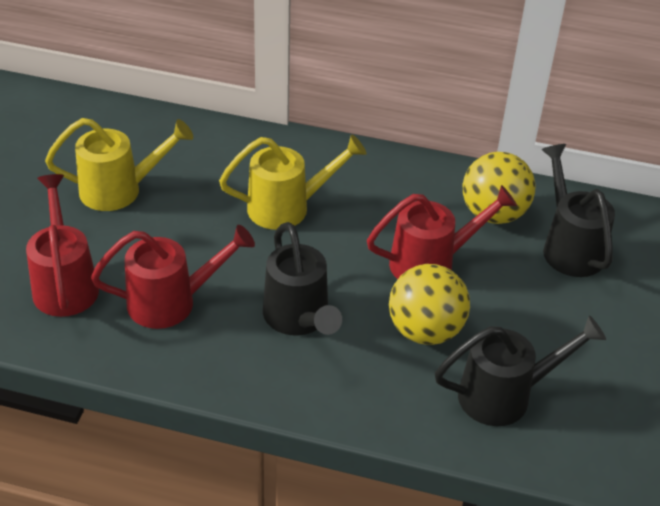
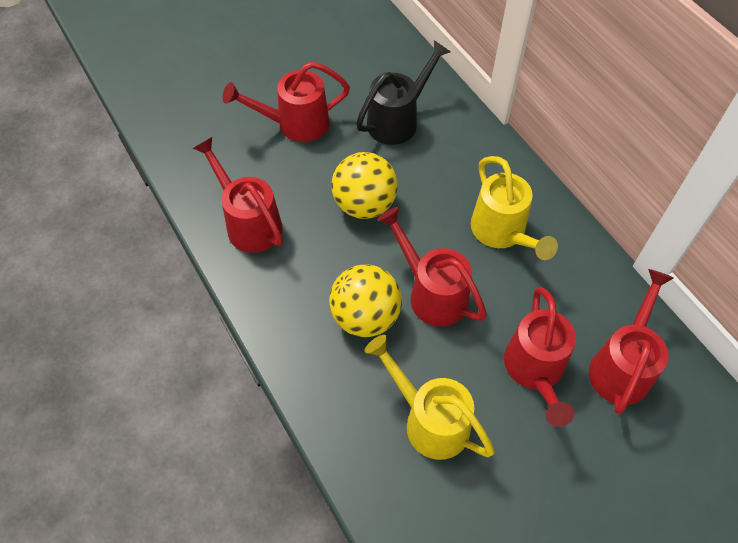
black watering can: [263,222,342,335] [435,315,606,426] [542,144,615,277] = 3 -> [356,40,451,145] = 1
red watering can: [26,174,99,317] [91,225,255,329] [367,185,517,279] = 3 -> [193,137,283,253] [223,61,350,142] [378,207,487,327] [504,287,576,427] [589,269,674,414] = 5

